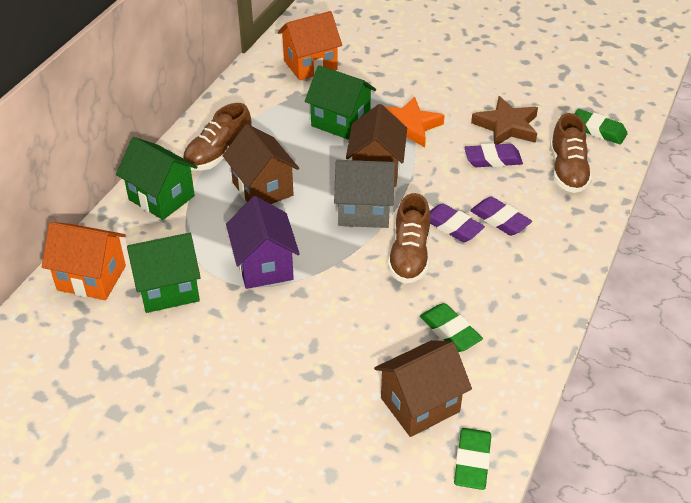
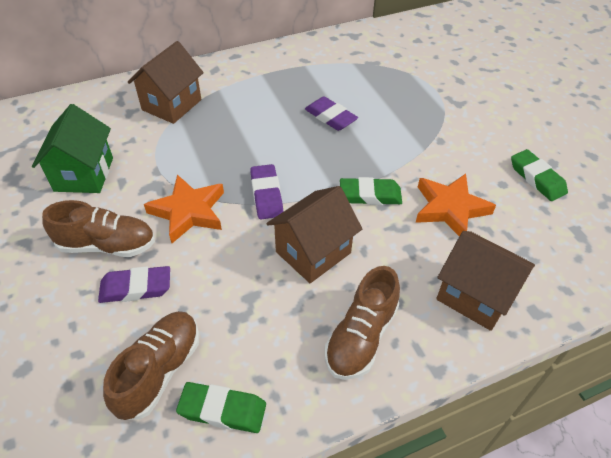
brown star: [471,96,538,145] = 1 -> none = 0
green house: [116,137,198,220] [127,233,201,313] [305,65,376,140] = 3 -> [32,104,113,193] = 1
grey house: [334,160,395,228] = 1 -> none = 0
orange house: [42,222,126,300] [278,11,342,80] = 2 -> none = 0
orange star: [384,96,445,147] = 1 -> [144,175,224,243] [415,174,496,236] = 2
purple house: [226,196,300,289] = 1 -> none = 0

